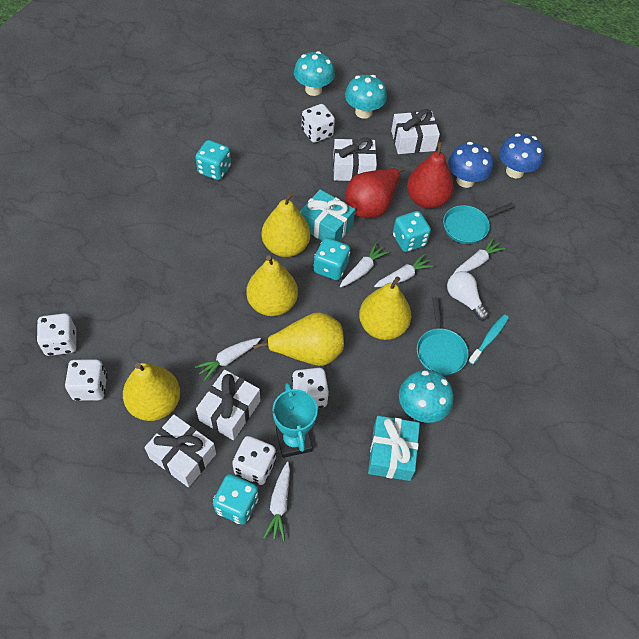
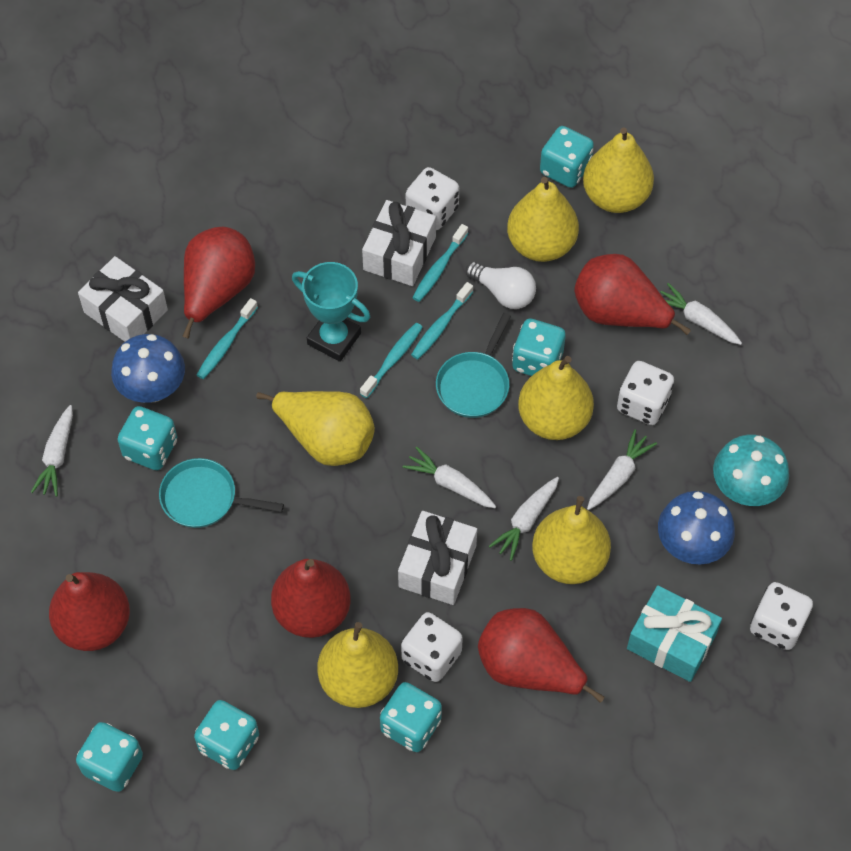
red pear: [346,167,405,218] [407,142,454,209] = 2 -> [49,572,130,651] [182,227,255,339] [271,559,351,638] [478,608,605,703] [574,254,691,335] = 5
turquoise dice: [195,140,231,180] [213,474,259,524] [314,238,350,280] [393,211,431,252] = 4 -> [76,722,143,792] [117,406,177,470] [194,700,259,770] [380,682,442,752] [512,319,566,376] [540,126,594,188] = 6
turquoise gift: [300,190,355,241] [368,416,420,481] = 2 -> [627,585,722,682] = 1
turquoise mushroom: [294,51,335,96] [345,75,387,119] [399,370,453,423] = 3 -> [713,435,789,506] = 1
turquoise toothbrush: [468,314,509,365] = 1 -> [197,298,258,379] [360,323,423,398] [411,282,473,360] [412,224,468,302] = 4
white dice: [37,313,76,356] [65,359,107,401] [232,436,276,485] [292,368,329,408] [302,104,335,143] = 5 -> [401,612,463,682] [406,167,459,230] [617,361,674,425] [750,582,813,650] = 4
white gift: [145,415,216,487] [196,370,260,440] [333,137,377,181] [391,109,440,154] = 4 -> [78,256,168,342] [362,200,436,286] [398,511,477,605] = 3
yellow pear: [123,363,180,421] [246,255,298,316] [253,312,344,366] [262,192,310,257] [359,276,411,340] = 5 -> [256,391,375,466] [317,622,398,708] [507,177,579,262] [518,356,594,440] [532,496,611,584] [583,127,654,213] = 6

